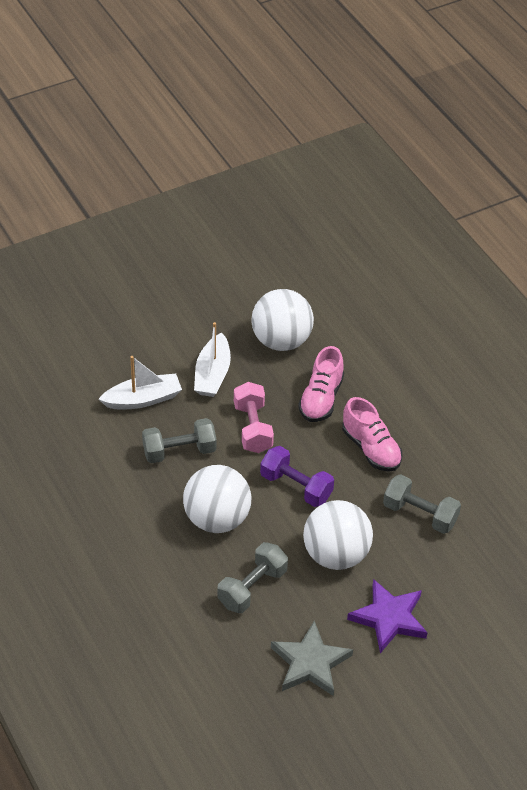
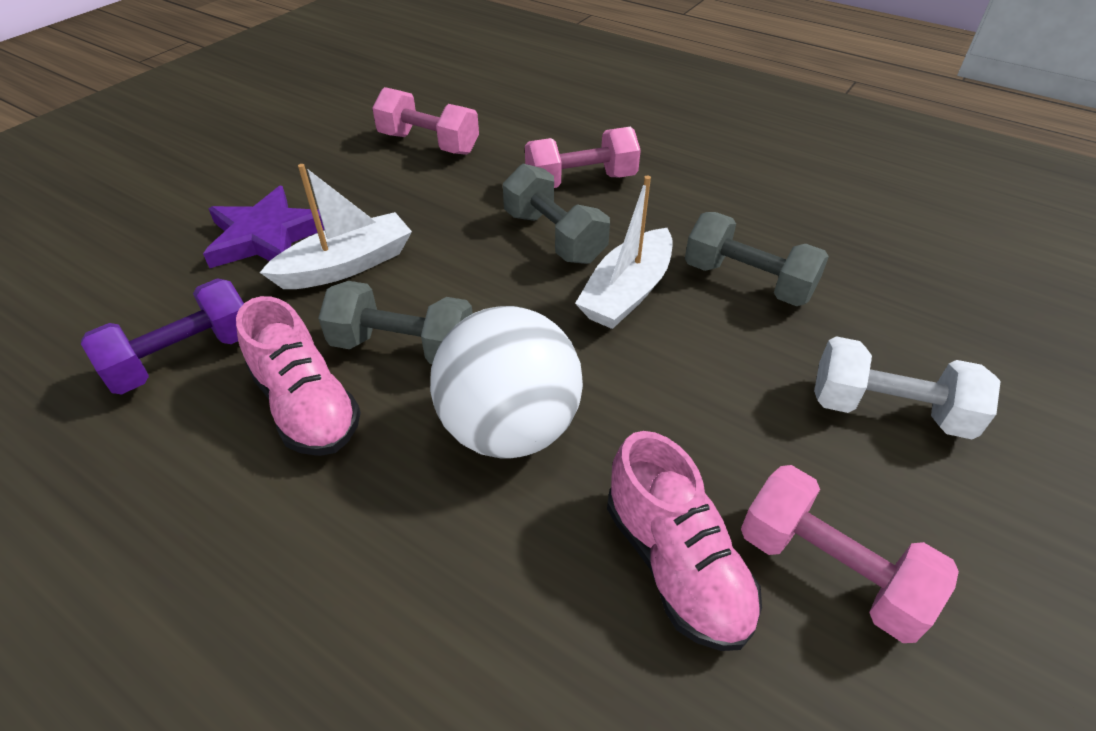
grey star: [271,621,353,696] = 1 -> none = 0
pink dumbbell: [234,382,274,453] = 1 -> [372,87,479,155] [525,127,641,188] [741,465,959,643] = 3
white ball: [183,465,251,533] [251,289,314,351] [303,500,373,570] = 3 -> [430,306,583,459] = 1
white dumbbell: none = 0 -> [814,336,1001,439] = 1

